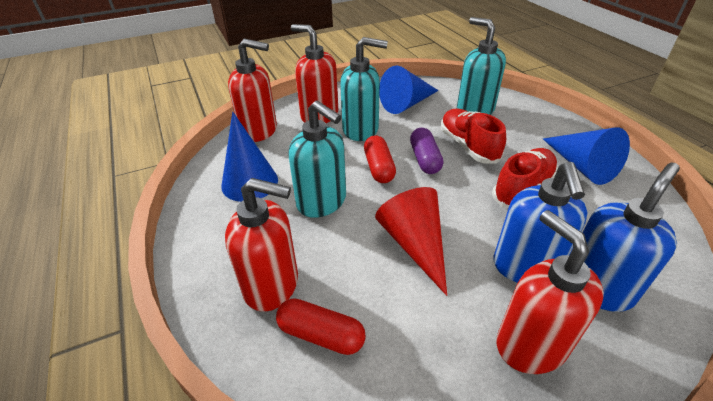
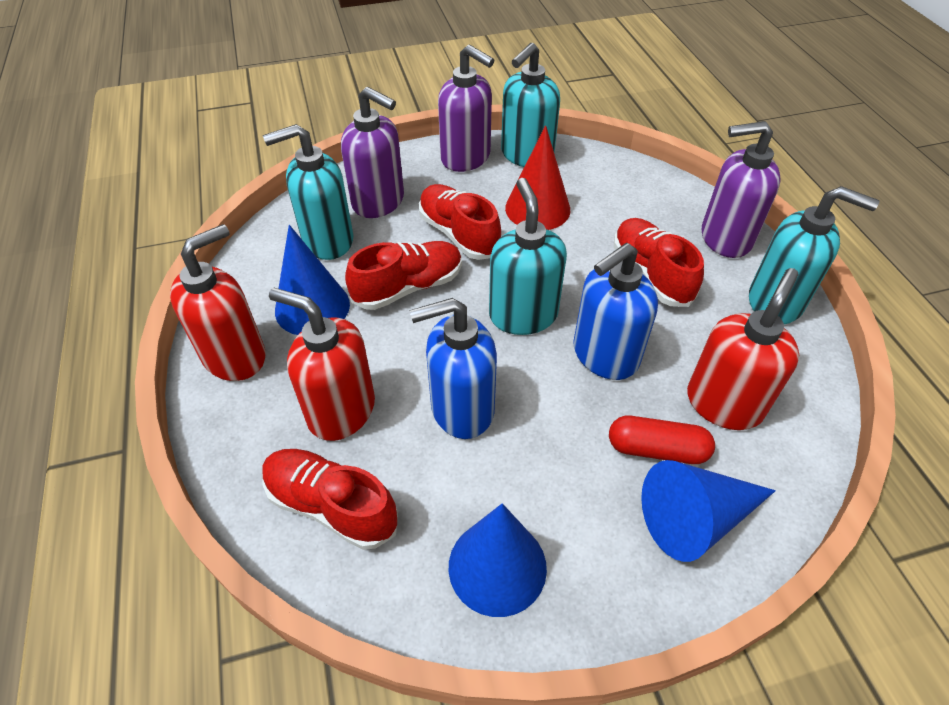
purple capsule: [410,128,444,174] = 1 -> none = 0
purple soap dispenser: none = 0 -> [341,87,404,218] [438,45,494,172] [702,121,781,258] = 3
red capsule: [276,298,366,355] [364,135,396,183] = 2 -> [609,416,715,464] = 1
red shoe: [441,109,506,164] [492,148,558,208] = 2 -> [263,449,398,550] [345,241,462,310] [419,184,501,260] [614,218,704,307] = 4
red soap dispenser: [225,178,298,312] [228,39,277,142] [291,24,338,123] [496,210,604,374] = 4 -> [170,224,266,381] [269,288,375,441] [687,268,799,430] = 3
turquoise soap dispenser: [288,100,346,218] [340,37,388,141] [457,17,506,115] = 3 -> [263,124,353,260] [489,178,567,335] [501,43,560,167] [749,186,879,324] = 4

